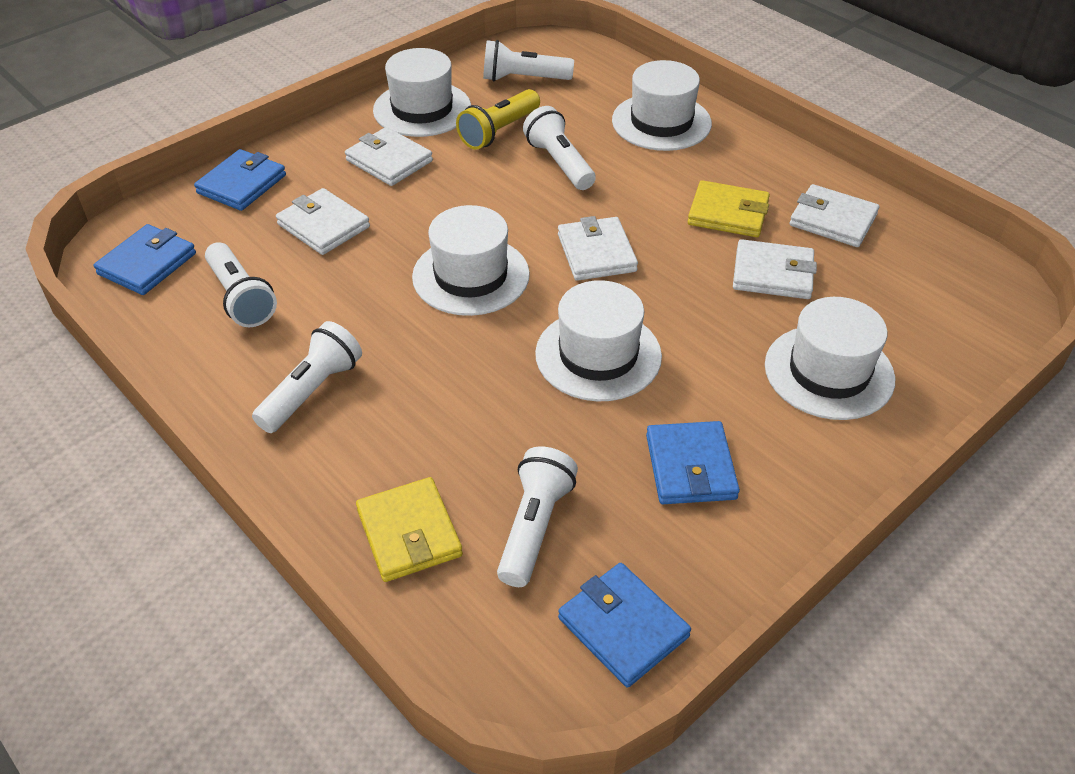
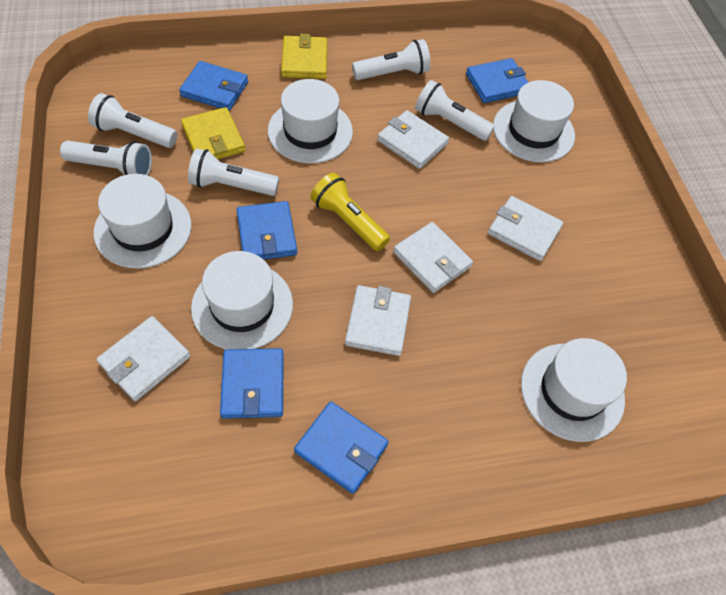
blue wallet: [94,224,196,295] [194,149,286,211] [558,563,691,688] [646,421,740,504] = 4 -> [179,61,248,111] [220,348,284,419] [237,201,297,260] [294,401,389,494] [466,58,529,103] = 5

